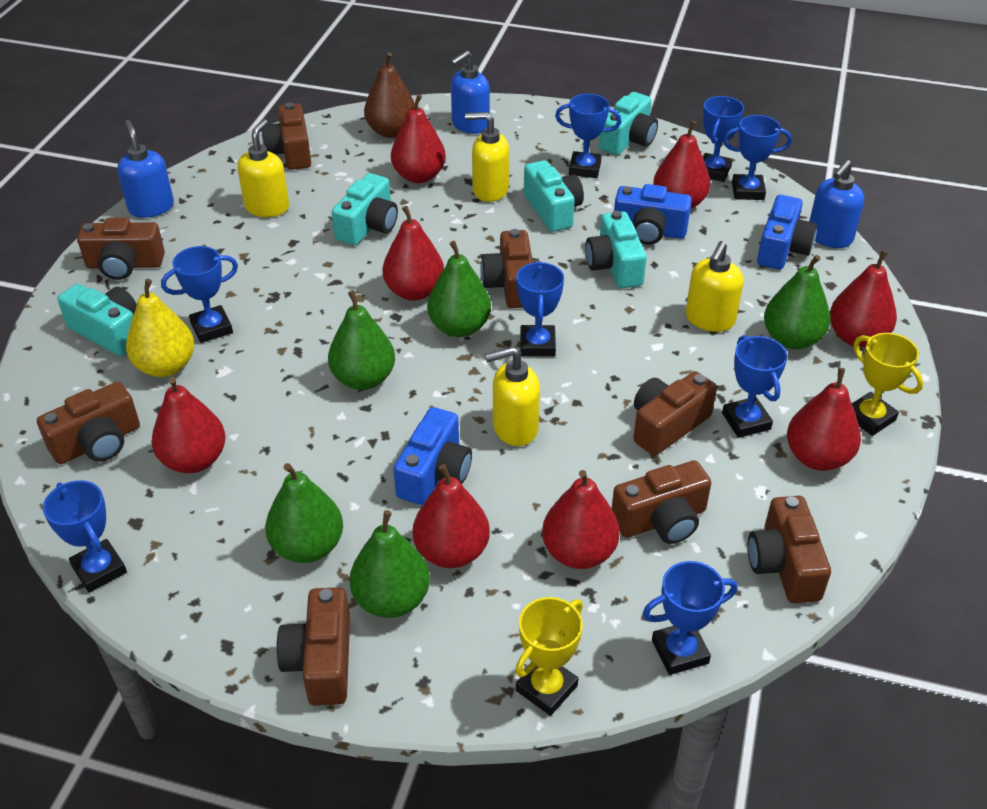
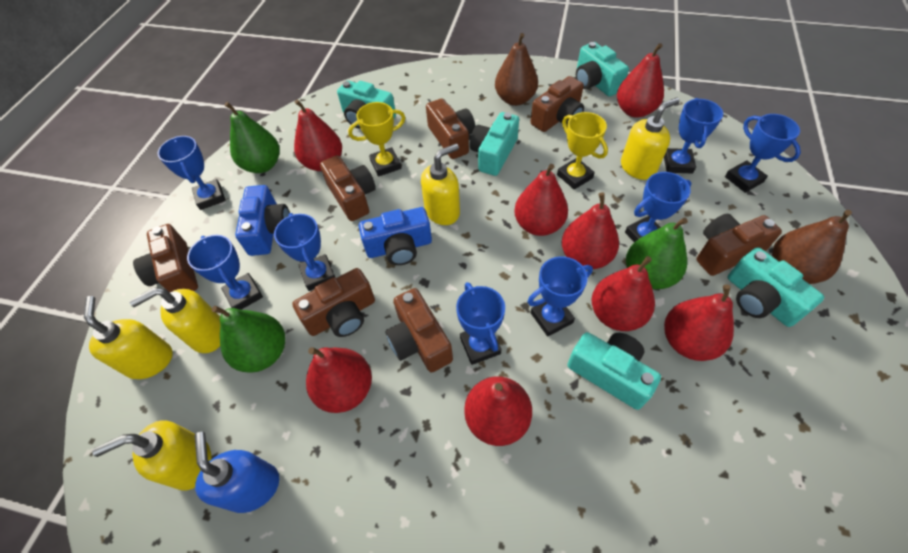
blue camera: [393,407,472,505] [614,184,692,245] [757,195,817,270] = 3 -> [235,185,290,256] [359,207,432,265] = 2
blue soap dispenser: [117,120,174,218] [450,50,490,134] [809,160,864,248] = 3 -> [195,432,279,513] = 1
brown camera: [37,382,140,464] [77,218,165,280] [262,102,311,170] [276,587,350,706] [481,229,533,308] [612,460,711,544] [634,371,717,456] [748,496,831,603] = 8 -> [133,224,198,293] [292,268,375,337] [320,155,376,221] [385,288,453,373] [426,98,475,159] [531,76,584,132] [697,213,782,276] = 7
brown pear: [364,52,415,138] = 1 -> [495,33,538,106] [772,210,852,284] = 2
green pear: [265,463,343,563] [328,291,395,390] [350,510,430,618] [427,241,491,337] [764,255,831,349] = 5 -> [212,306,285,373] [225,102,280,173] [626,218,688,289] = 3
yellow pear: [126,279,194,377] = 1 -> none = 0
yellow soap dispenser: [237,119,289,217] [465,112,509,202] [485,346,540,446] [686,241,744,332] = 4 -> [84,296,173,379] [92,420,212,491] [129,288,220,353] [421,144,460,225] [621,97,680,180] = 5

